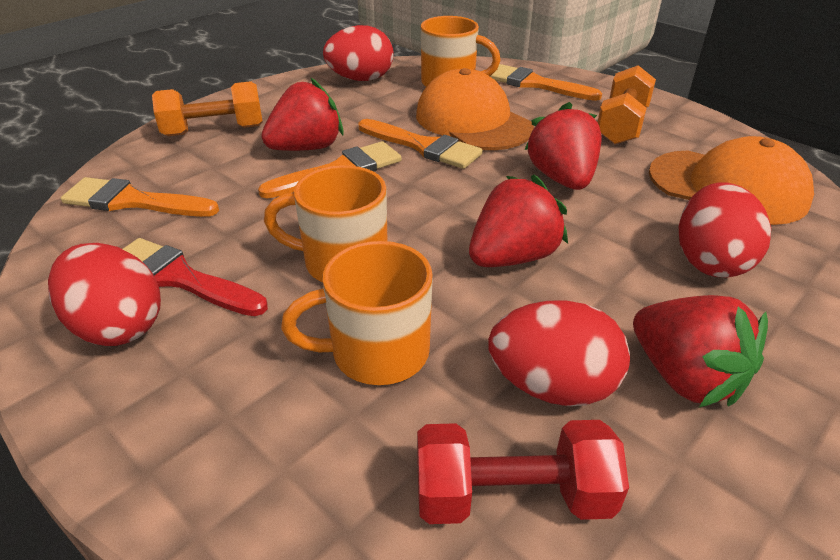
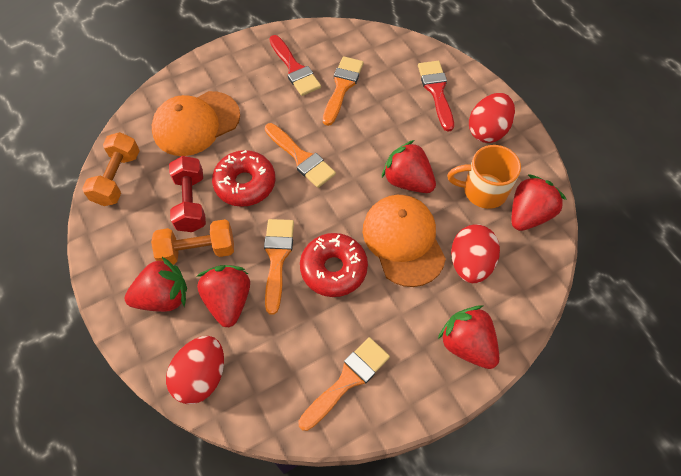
orange mug: [264,165,387,282] [281,241,433,385] [421,16,501,87] = 3 -> [447,145,521,209] = 1
red brush: [123,238,268,316] = 1 -> [269,35,321,96] [418,61,454,132] = 2
red donut: none = 0 -> [212,150,276,207] [300,233,368,297] = 2
red egg: [48,243,161,346] [323,25,394,81] [488,300,630,406] [679,182,771,277] = 4 -> [166,336,224,404] [451,224,500,283] [469,93,515,143] = 3
red strawberry: [261,77,344,151] [469,174,568,267] [524,102,602,190] [633,295,768,407] = 4 -> [125,257,187,312] [196,265,250,327] [382,140,436,193] [438,305,499,369] [512,174,567,231] = 5

